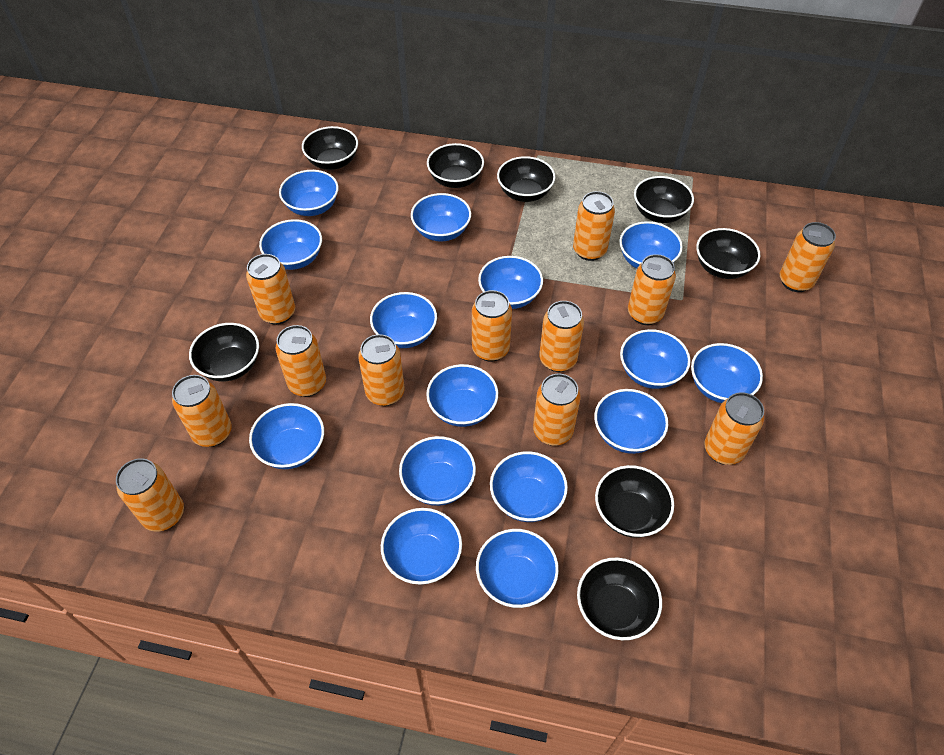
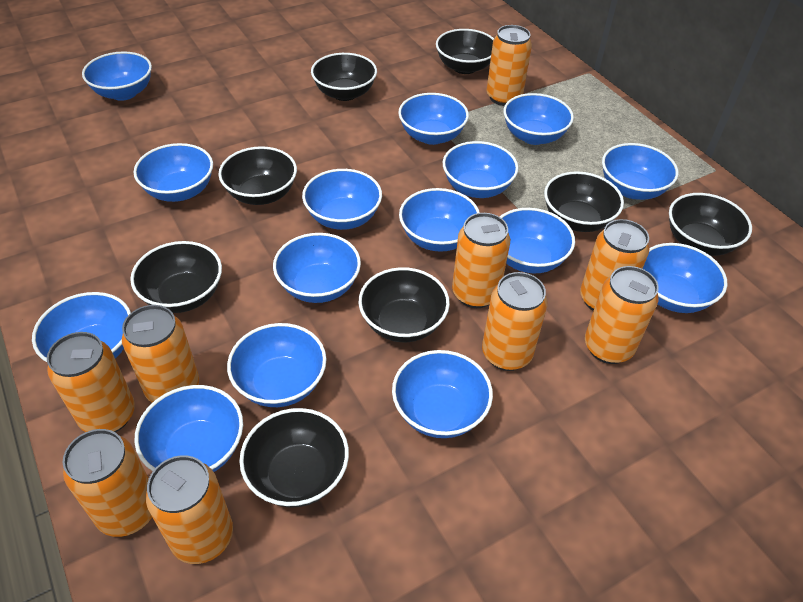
orange can: [116,458,184,532] [172,375,232,447] [246,254,295,325] [275,325,326,397] [358,334,405,406] [472,290,512,362] [533,374,581,446] [539,301,584,372] [573,191,615,261] [628,254,676,325] [704,392,764,465] [780,222,836,292] = 12 -> [47,332,135,432] [62,429,152,537] [122,305,199,403] [146,455,233,564] [452,213,510,308] [482,272,548,371] [487,25,532,106] [580,219,649,311] [585,266,659,364] = 9

